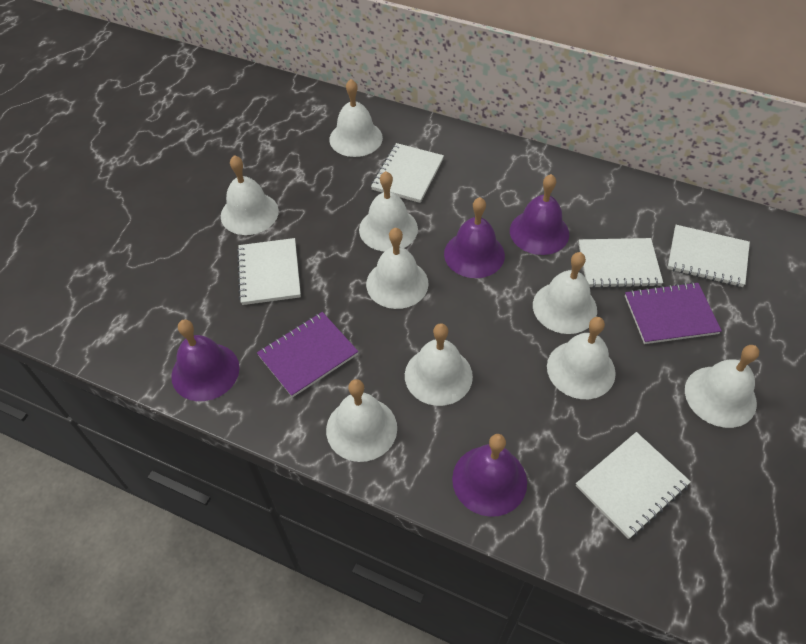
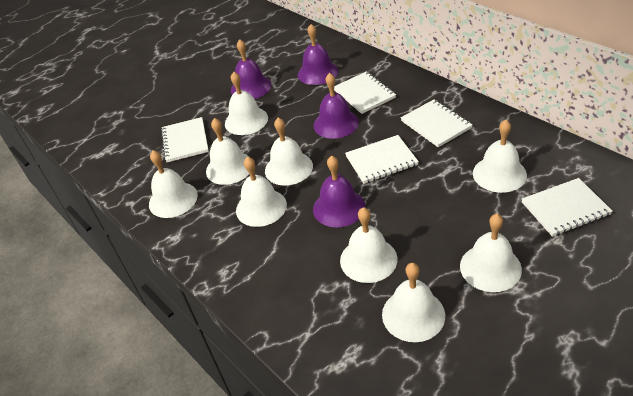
purple notebook: [257,312,358,398] [625,282,722,344] = 2 -> none = 0

